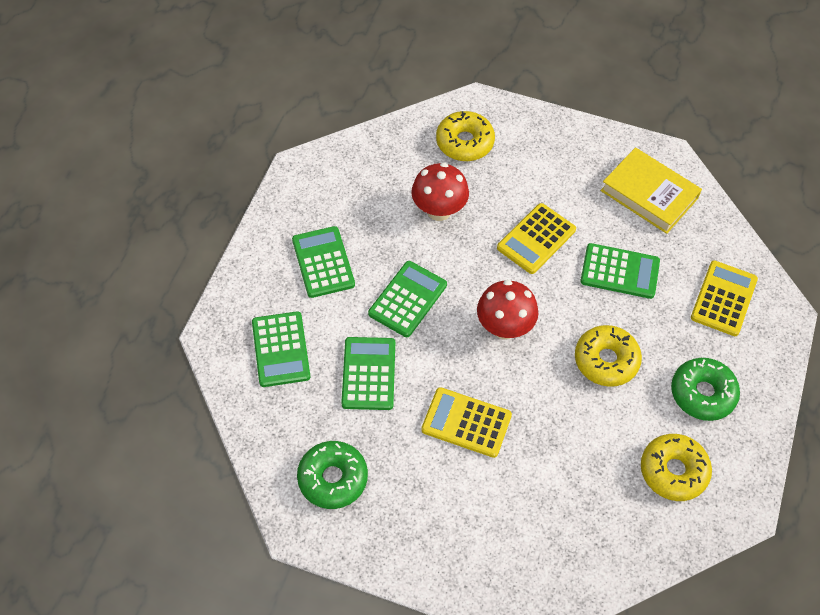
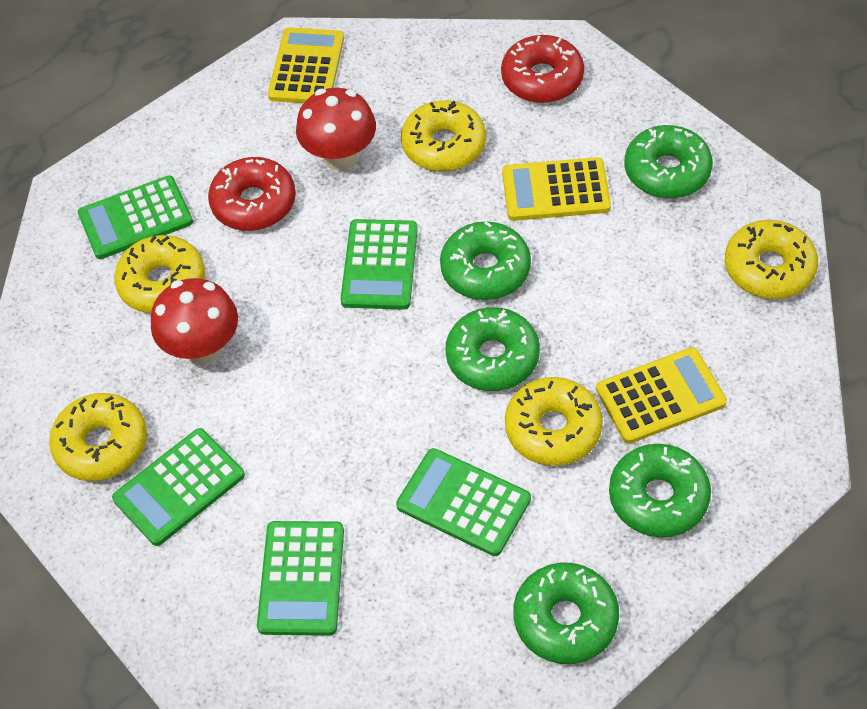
green donut: [297,441,368,509] [671,358,740,421] = 2 -> [440,221,531,300] [445,307,540,391] [513,563,619,664] [609,444,711,537] [625,125,713,198] = 5
red donut: none = 0 -> [208,157,296,231] [501,35,584,103] = 2
yellow book: [601,147,702,234] = 1 -> none = 0
yellow donut: [436,111,495,161] [575,325,642,387] [641,434,712,501] = 3 -> [49,393,147,481] [114,235,205,313] [401,100,486,172] [505,377,603,466] [725,220,818,299] = 5

